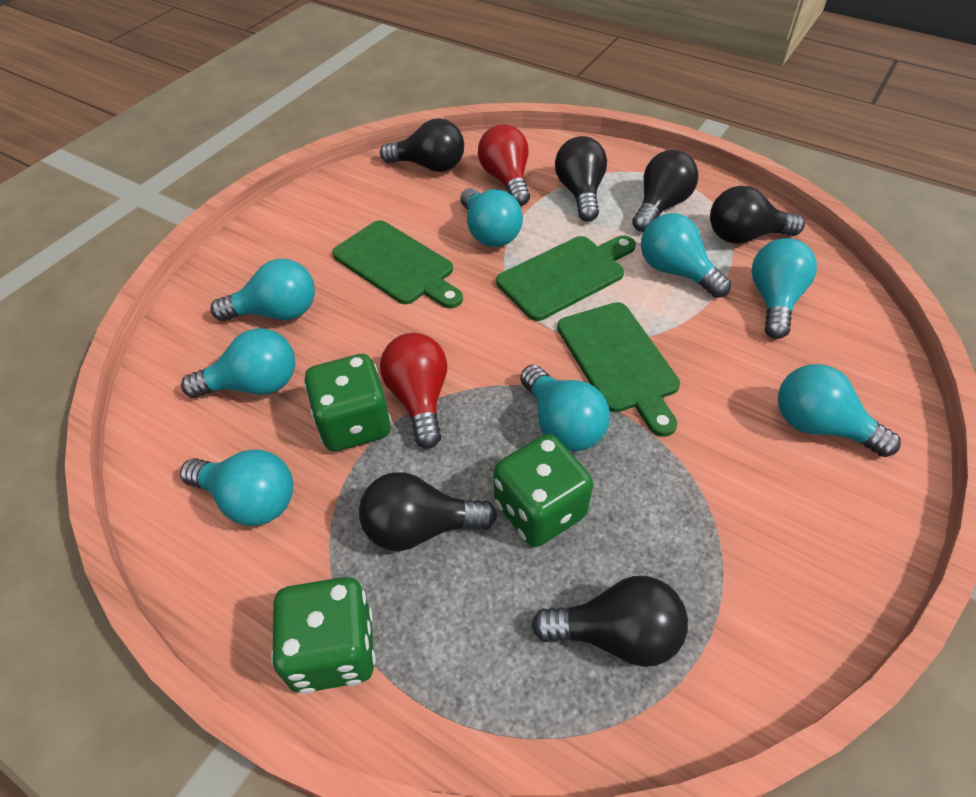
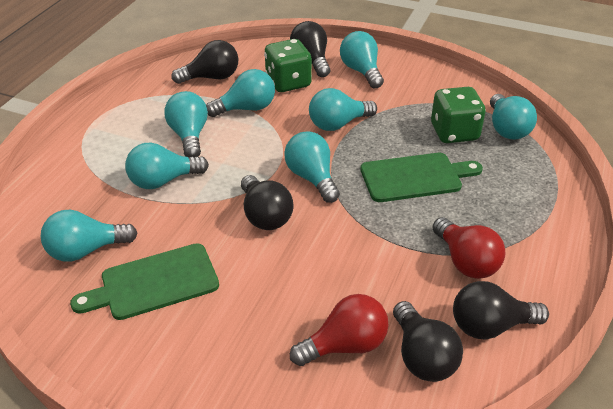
black light bulb: [359,472,497,551] [380,119,464,172] [532,576,688,667] [555,136,607,222] [632,150,698,232] [710,186,805,244] = 6 -> [172,40,238,84] [241,175,293,230] [290,21,330,77] [393,301,463,382] [453,281,549,340] = 5
green cutting board: [332,220,463,308] [496,235,636,321] [557,302,680,437] = 3 -> [70,243,219,320] [360,153,483,202] = 2
green dice: [271,577,376,694] [304,354,391,451] [494,434,593,547] = 3 -> [264,39,312,92] [431,87,486,143] = 2

